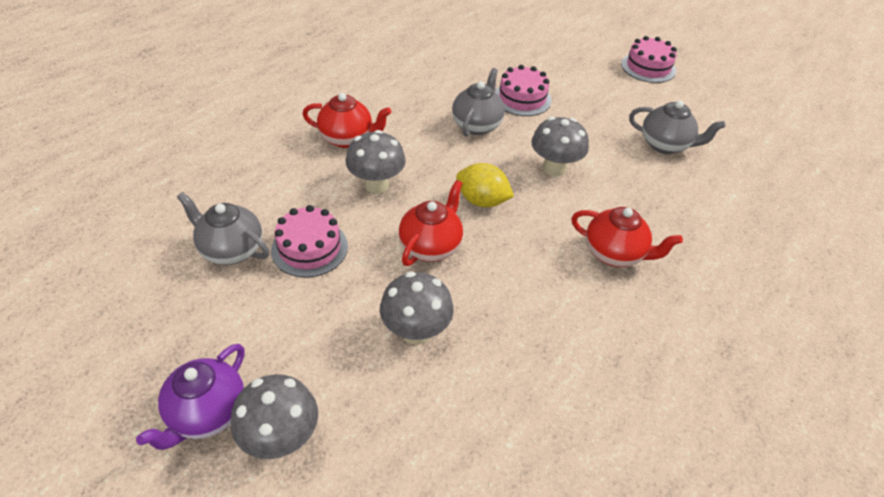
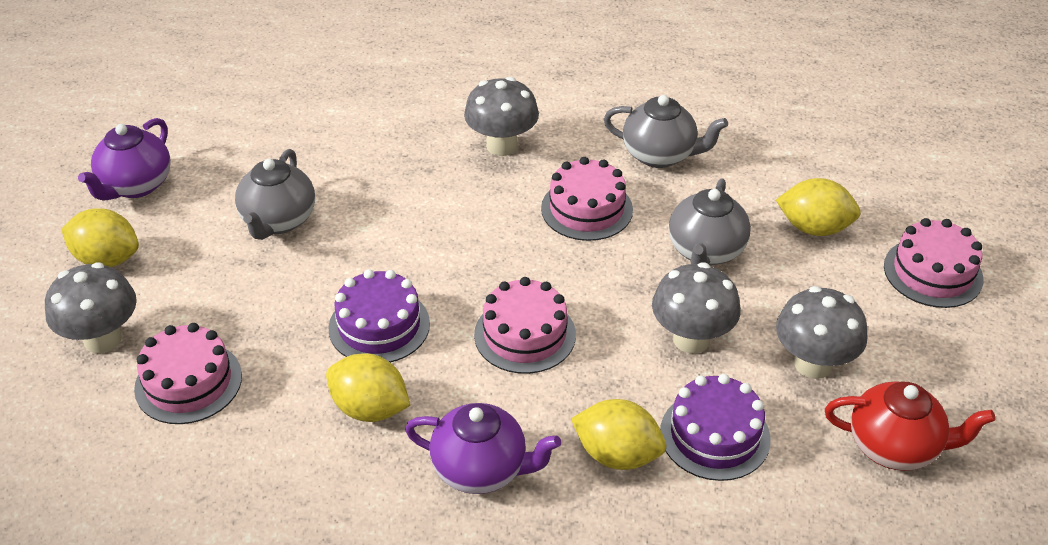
pink cake: [271,205,348,277] [495,65,552,116] [621,36,677,83] = 3 -> [134,323,242,424] [474,277,576,374] [541,157,633,241] [884,218,984,308] = 4
purple cake: none = 0 -> [329,269,430,363] [660,374,771,481] = 2
purple teapot: [136,344,245,450] = 1 -> [78,118,171,201] [405,403,561,494] = 2
red teapot: [302,93,391,148] [399,180,463,266] [571,207,683,267] = 3 -> [825,381,996,471] = 1
yellow lemon: [456,163,514,207] = 1 -> [61,209,139,267] [326,353,410,422] [571,399,666,470] [776,178,861,236] = 4

